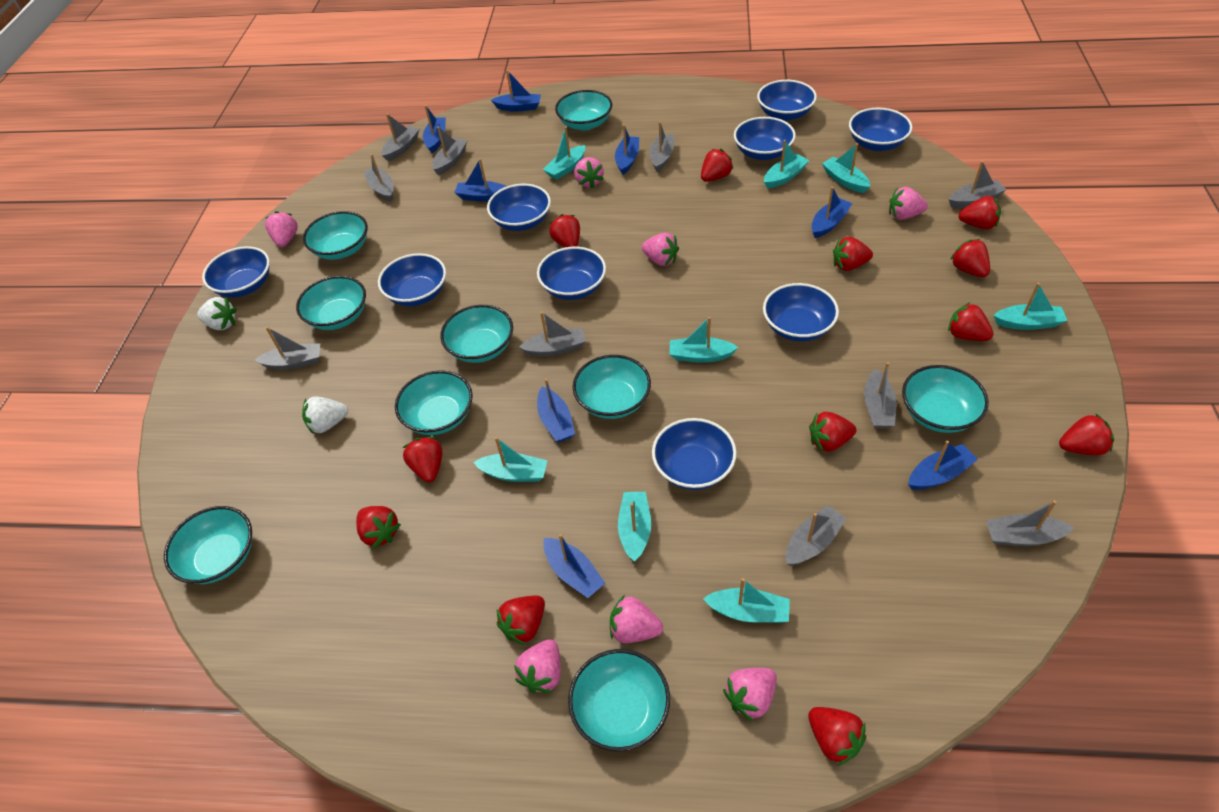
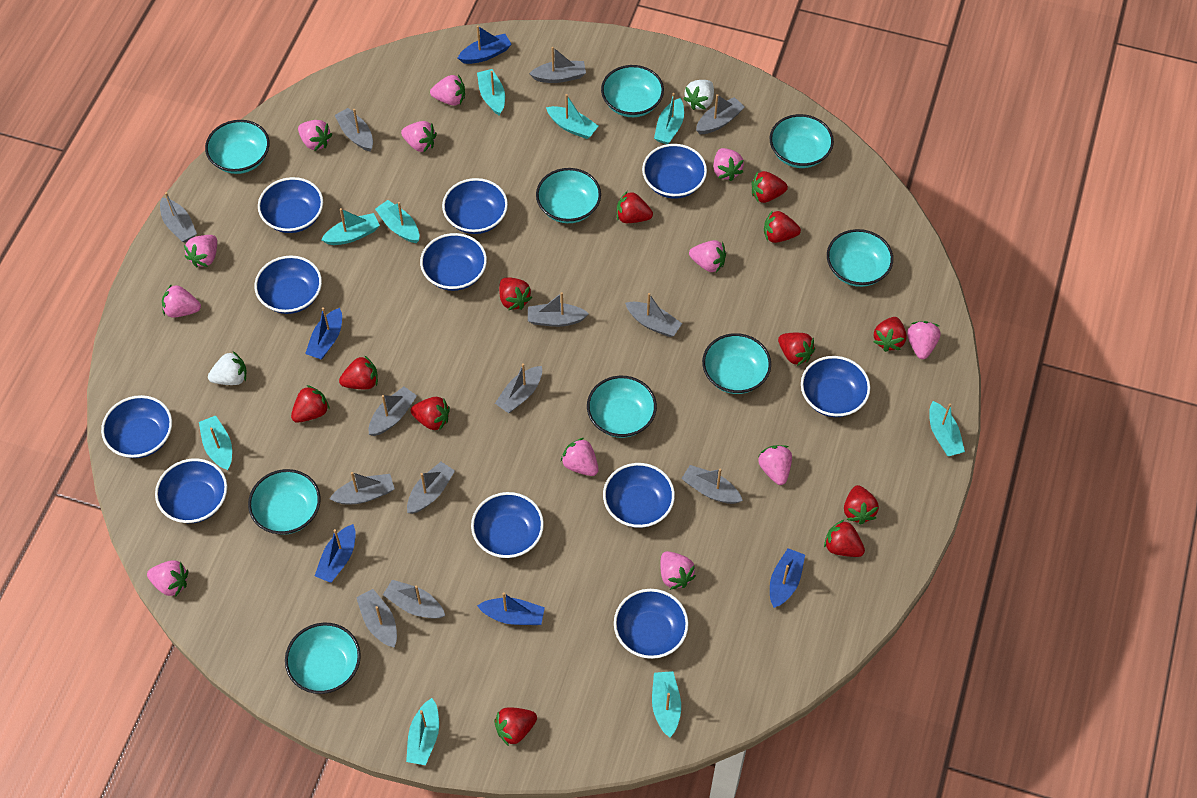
blue boat: [423,105,446,153] [454,158,507,202] [491,70,541,111] [537,379,575,442] [543,534,605,598] [615,124,639,175] [811,187,853,238] [908,440,978,490] = 8 -> [305,307,342,359] [315,524,356,583] [458,25,512,64] [477,592,545,625] [770,548,805,608] = 5
blue bowl: [202,246,270,297] [378,253,446,306] [487,184,551,231] [537,247,606,300] [652,418,737,490] [734,117,796,160] [757,80,817,121] [763,283,839,341] [849,108,912,151] = 9 -> [101,395,172,458] [155,458,227,523] [255,255,322,314] [258,177,323,233] [420,233,487,291] [442,178,508,234] [471,492,544,558] [603,463,675,528] [614,589,689,659] [642,144,707,199] [801,356,870,417] = 11
grey boat: [255,327,320,370] [363,154,393,201] [381,114,419,161] [432,126,467,175] [519,312,586,357] [649,121,674,172] [786,505,847,566] [864,362,896,428] [948,161,1007,208] [986,500,1074,546] = 10 -> [160,192,197,243] [330,472,395,504] [334,108,373,151] [356,589,397,648] [369,387,417,436] [383,580,445,619] [407,462,455,514] [495,363,542,413] [528,292,589,327] [529,47,586,83] [625,293,682,337] [681,465,743,504] [696,94,745,134] = 13
pink strawberry: [265,211,298,247] [514,639,561,693] [574,157,604,189] [610,595,663,643] [642,233,679,266] [723,668,777,722] [889,187,928,220] = 7 -> [147,560,189,597] [162,284,201,318] [184,235,217,267] [298,120,332,151] [401,121,437,152] [430,75,465,106] [561,438,599,476] [660,551,696,590] [689,240,726,273] [713,148,744,181] [758,445,792,485] [907,321,941,359] = 12
turquoise boat: [473,437,548,482] [543,127,585,180] [618,492,651,562] [670,317,738,363] [703,578,790,623] [764,140,809,189] [822,143,870,193] [994,283,1067,330] = 8 -> [199,416,232,470] [321,208,380,245] [375,200,419,243] [406,698,439,765] [477,69,505,116] [546,94,598,139] [652,671,681,738] [654,93,684,144] [929,401,965,456] = 9

